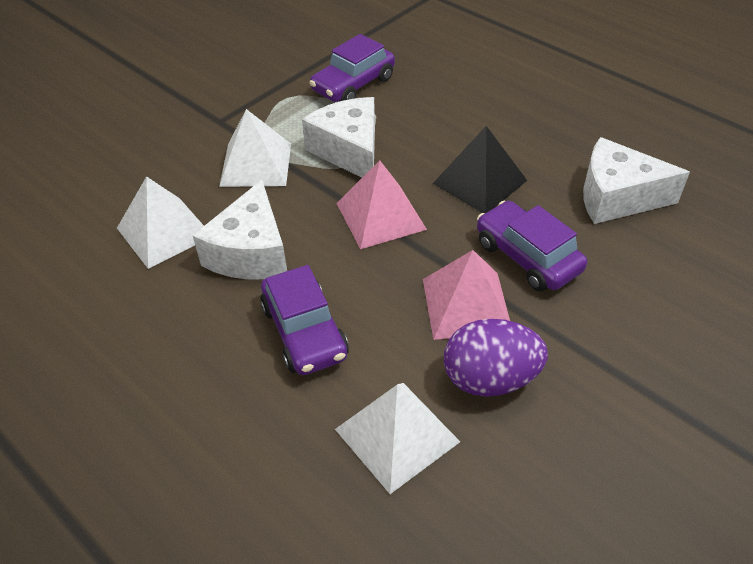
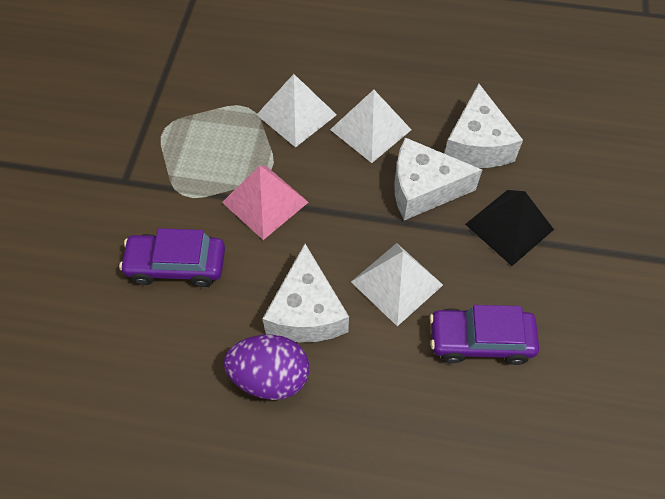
pink pyramid: [336,160,427,249] [423,250,510,340] = 2 -> [222,165,309,240] = 1
purple car: [260,265,349,375] [309,34,395,102] [477,201,587,292] = 3 -> [119,228,225,287] [430,305,539,365] = 2

